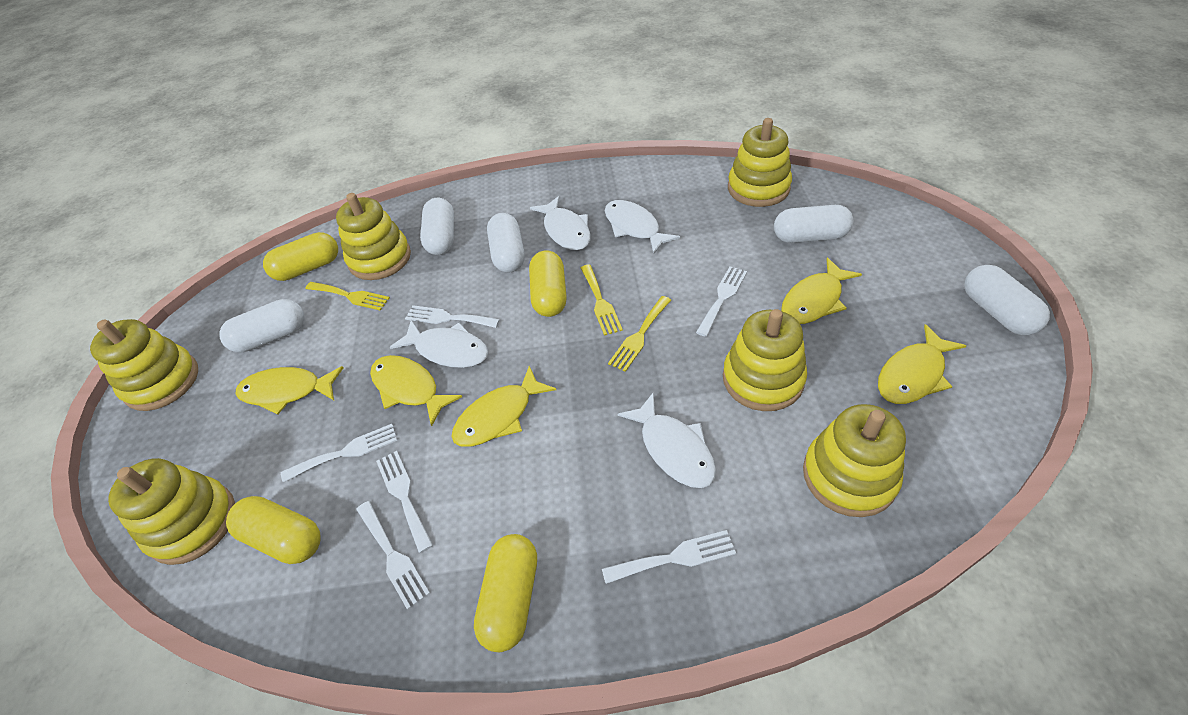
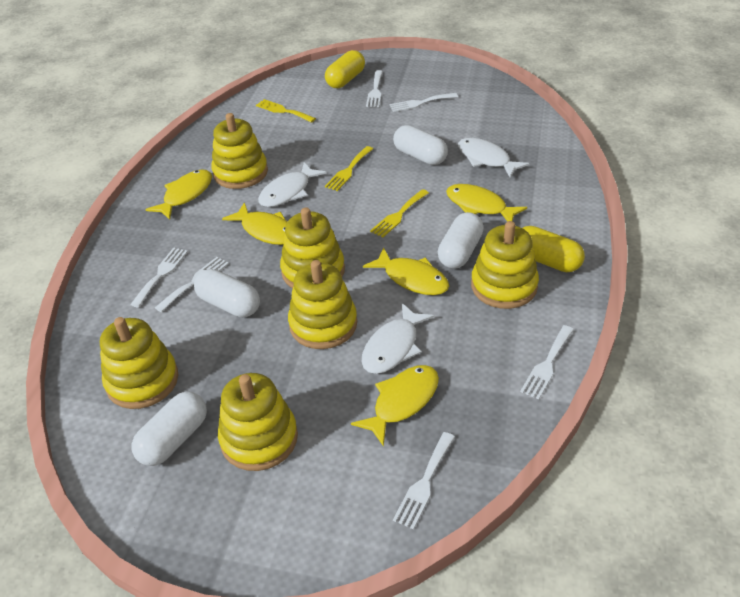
white capsule: [219,299,304,352] [420,198,454,255] [487,213,525,273] [774,205,853,243] [964,265,1050,335] = 5 -> [132,392,207,466] [194,269,260,317] [393,125,448,165] [438,212,484,269] = 4
white fish: [390,320,488,368] [530,196,591,250] [605,200,680,255] [618,393,716,488] = 4 -> [258,162,327,207] [362,303,434,374] [458,137,530,178] = 3
yellow capsule: [226,496,320,564] [263,232,338,281] [474,534,537,652] [529,251,567,317] = 4 -> [325,50,365,88] [522,226,585,272] = 2

